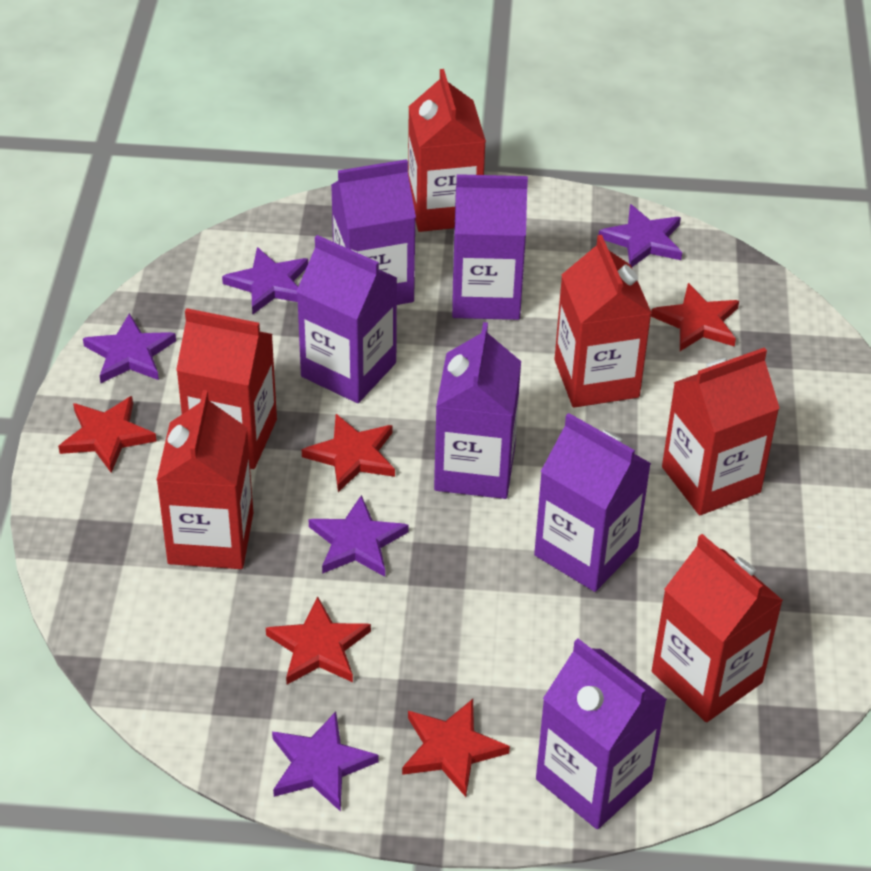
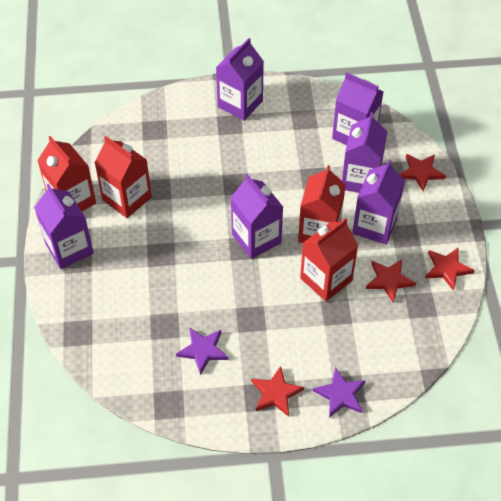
purple star: [83,313,176,383] [222,247,308,315] [272,712,378,812] [309,495,409,577] [599,204,682,267] = 5 -> [176,327,229,375] [313,367,366,418] = 2
red carton: [156,390,253,569] [176,308,277,469] [408,69,486,232] [554,235,652,408] [652,534,783,722] [662,348,780,515] = 6 -> [37,136,96,211] [94,136,152,218] [298,165,346,243] [300,218,359,301] = 4
red star: [58,396,157,473] [266,596,371,684] [302,414,395,492] [402,699,510,797] [651,283,739,351] = 5 -> [251,366,304,417] [366,259,416,302] [400,154,446,191] [425,247,475,291] = 4

